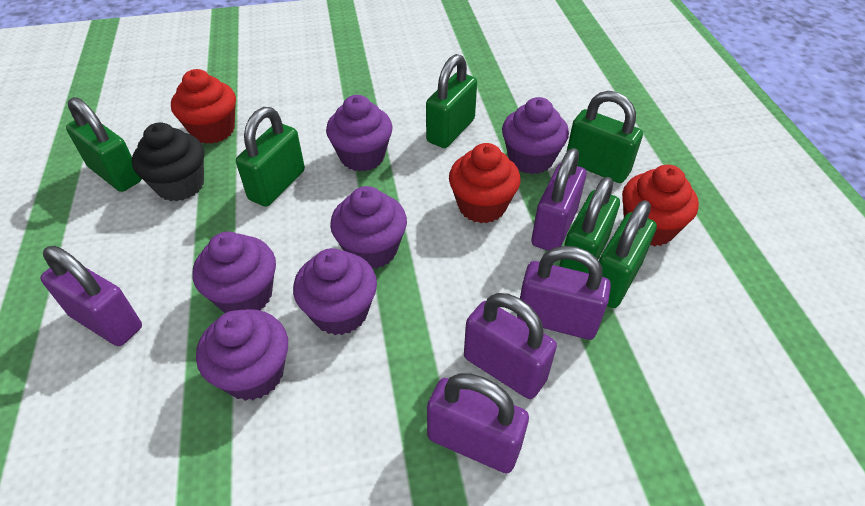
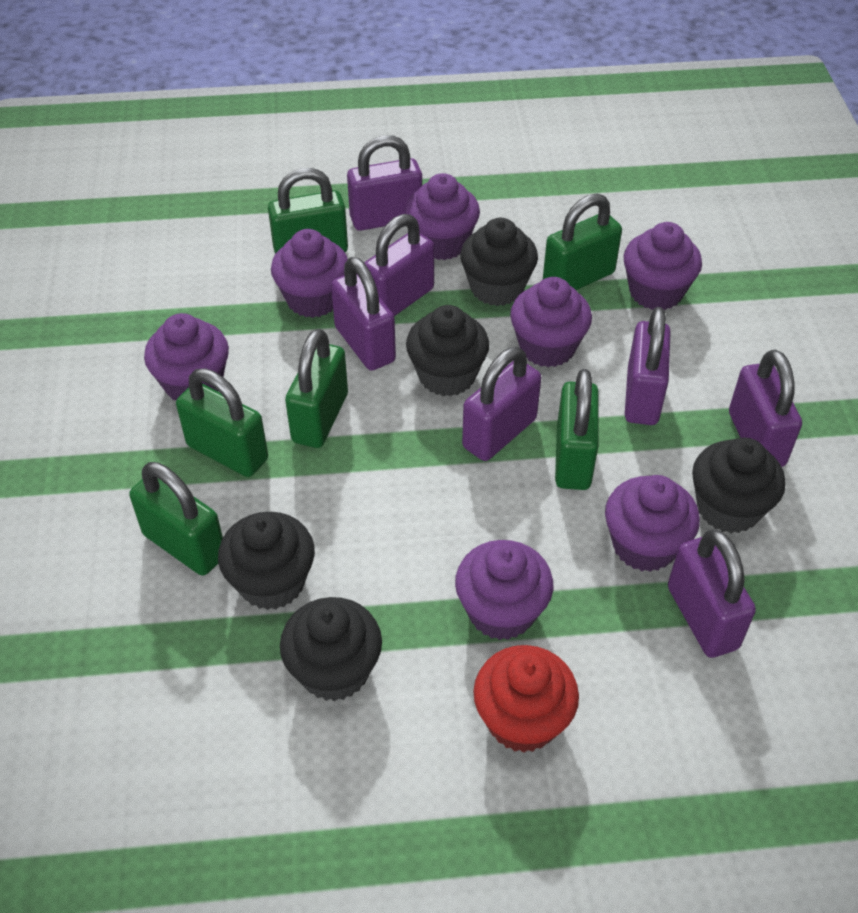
black cupcake: [132,122,204,201] = 1 -> [218,512,315,610] [280,597,382,701] [406,305,489,397] [460,218,538,306] [692,438,785,533] = 5
purple cupcake: [193,232,276,313] [196,309,288,401] [293,248,377,335] [326,95,392,172] [330,186,407,269] [502,97,569,174] = 6 -> [144,313,229,400] [271,229,348,318] [405,173,480,260] [455,540,553,640] [510,277,592,367] [605,475,700,572] [624,222,702,310] = 7
purple padlock: [40,246,142,346] [427,373,529,473] [464,293,557,399] [517,246,611,340] [531,148,586,251] = 5 -> [331,257,396,371] [347,135,422,231] [364,214,434,316] [462,347,541,461] [625,307,671,425] [668,529,756,658] [729,350,802,467] = 7
red cupcake: [171,69,236,144] [449,143,520,223] [622,165,699,247] = 3 -> [473,645,579,753] = 1

